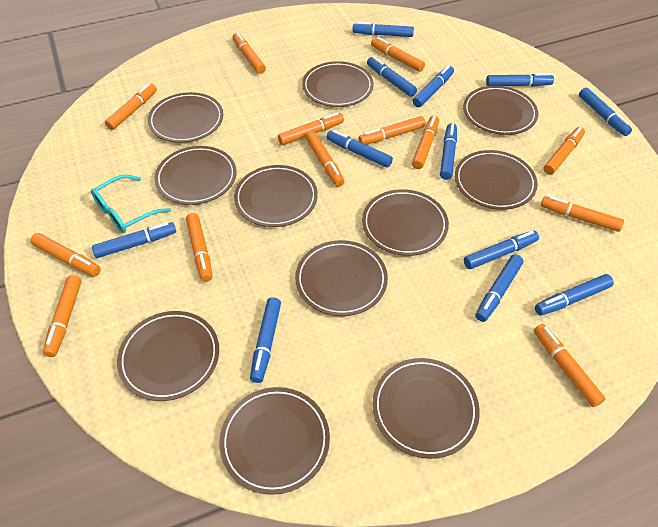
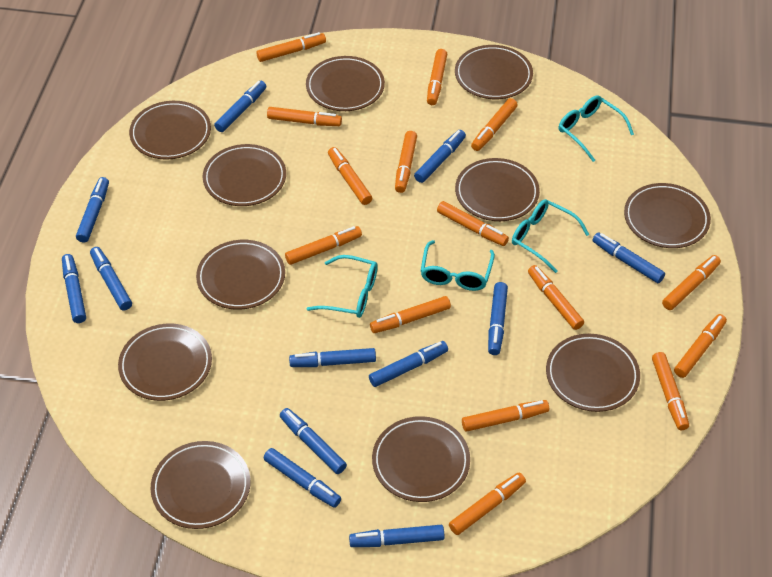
orange marker: [30,233,101,276] [43,275,82,357] [105,83,157,130] [186,213,212,282] [232,32,266,74] [278,112,344,145] [306,132,345,187] [358,116,425,145] [371,37,425,72] [412,115,439,169] [534,324,606,407] [541,196,624,232] [543,127,585,175] = 13 -> [256,32,326,62] [267,107,342,126] [285,226,362,265] [328,147,372,205] [370,296,451,333] [395,131,417,193] [427,49,447,105] [437,201,509,246] [449,473,526,535] [462,400,549,432] [471,98,518,151] [528,265,584,330] [652,352,689,430] [662,255,721,310] [674,314,727,378] = 15
turquoise glasses: [91,175,171,233] = 1 -> [307,255,378,318] [421,240,495,291] [512,199,590,273] [559,95,634,162] = 4

